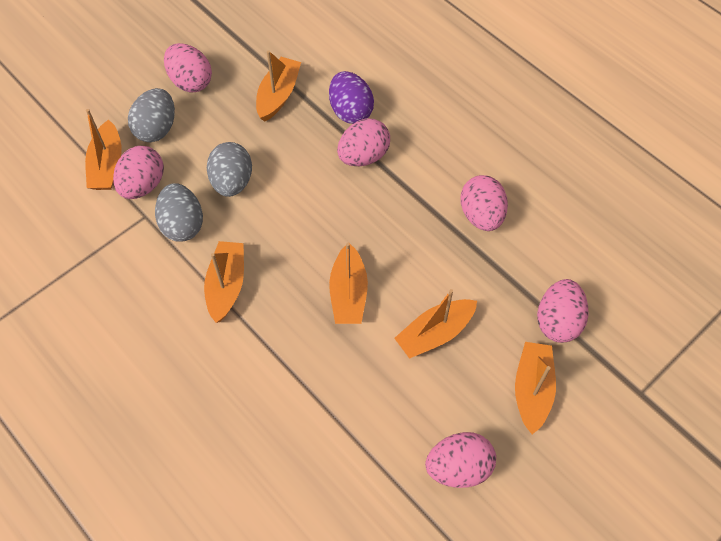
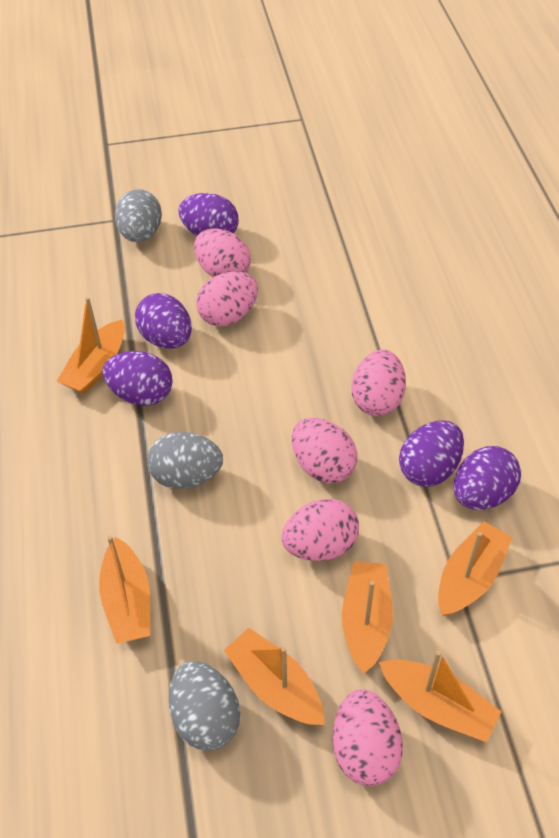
purple egg: [329,71,374,124] = 1 -> [102,351,172,406] [135,293,192,349] [178,193,239,236] [399,421,464,487] [453,446,521,510] = 5

